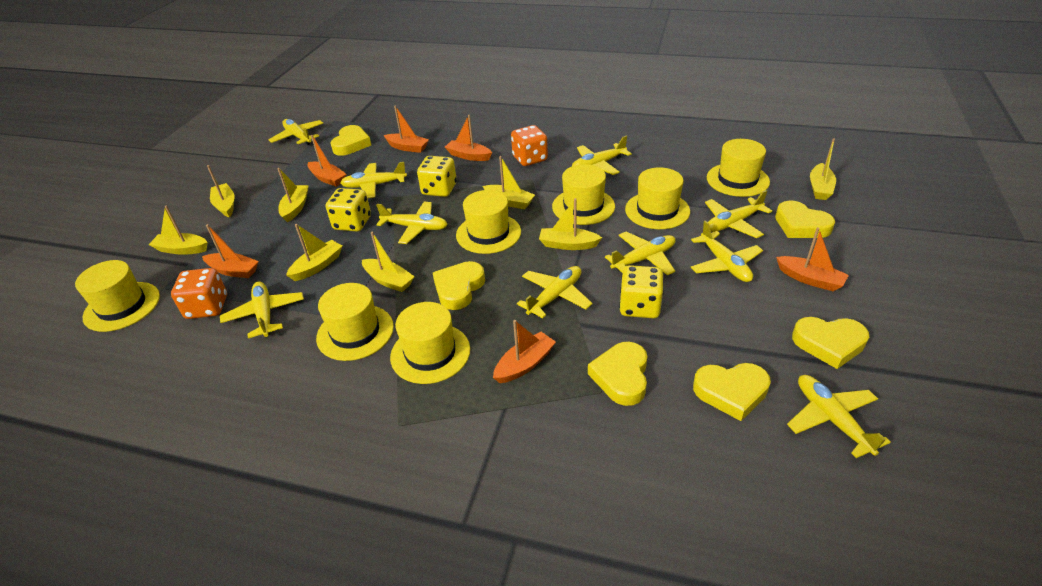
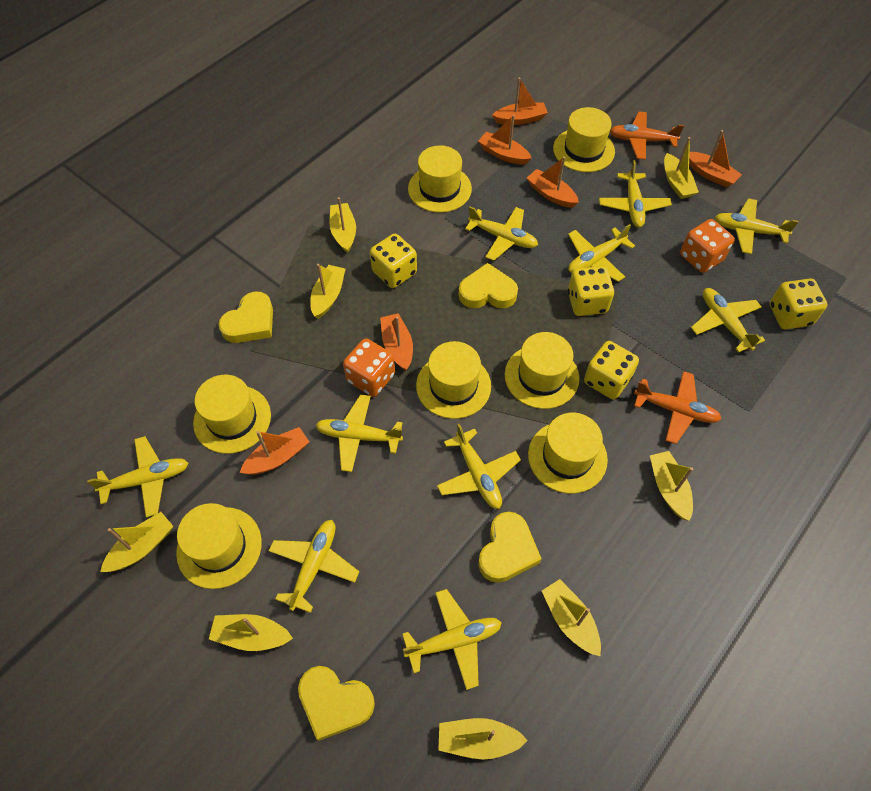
orange plane: none = 0 -> [610,112,684,160] [634,371,721,444] = 2
yellow dice: [326,188,371,232] [417,156,457,197] [619,265,664,318] = 3 -> [370,233,417,288] [568,266,614,316] [584,341,639,399] [770,279,827,329] = 4
yellow heart: [331,125,371,156] [433,261,485,310] [588,342,647,406] [693,363,771,421] [775,200,835,238] [792,317,869,369] = 6 -> [218,291,273,343] [298,666,375,741] [458,263,518,308] [478,512,542,583] = 4

